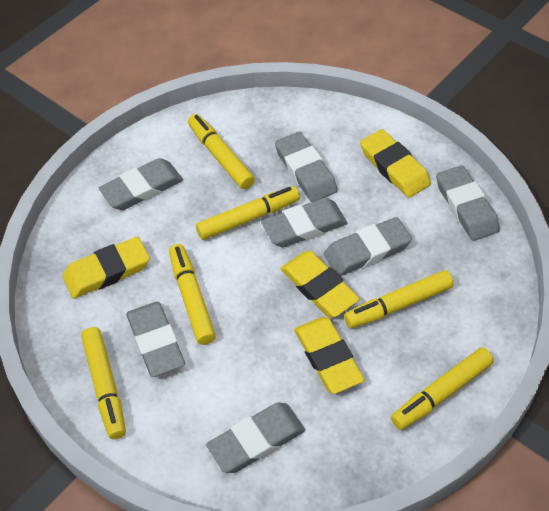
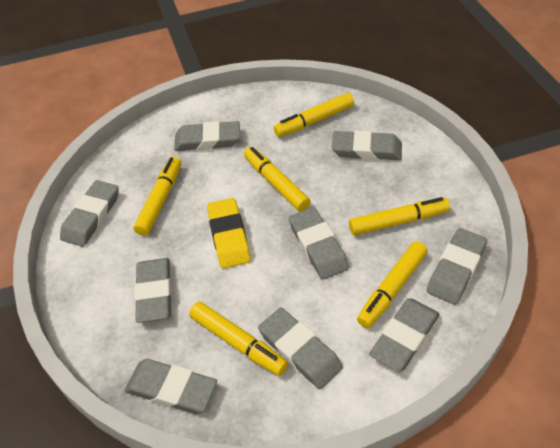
grey eraser: [99,158,183,210] [126,302,185,377] [206,403,305,473] [261,198,347,248] [275,132,338,202] [324,217,412,276] [436,165,500,241] = 7 -> [60,180,119,247] [124,359,217,414] [134,258,172,323] [174,121,240,151] [258,308,343,389] [289,207,349,280] [332,130,402,160] [369,298,440,372] [427,228,487,305] = 9
yellow eraser: [62,237,150,299] [280,251,360,317] [294,317,365,394] [360,129,431,198] = 4 -> [207,198,251,269] = 1

